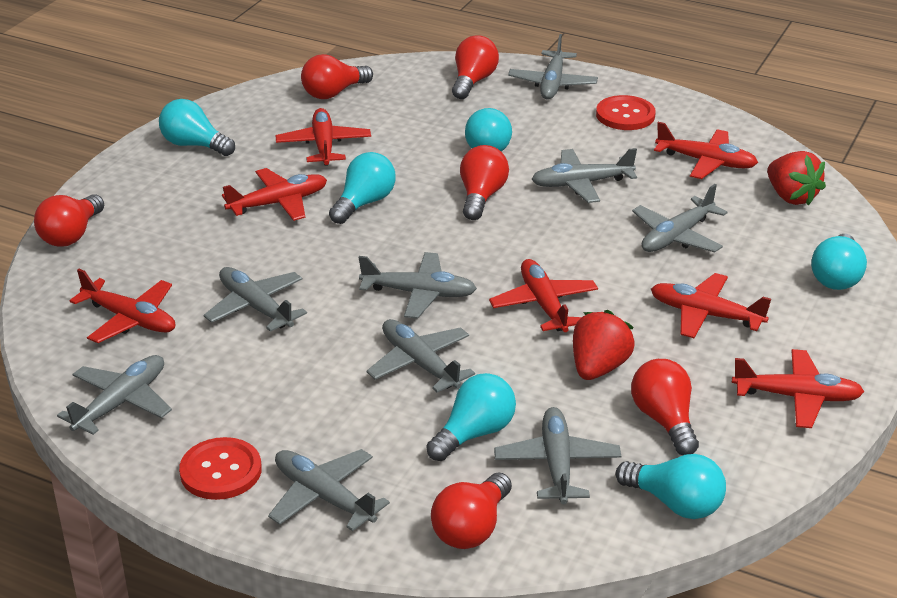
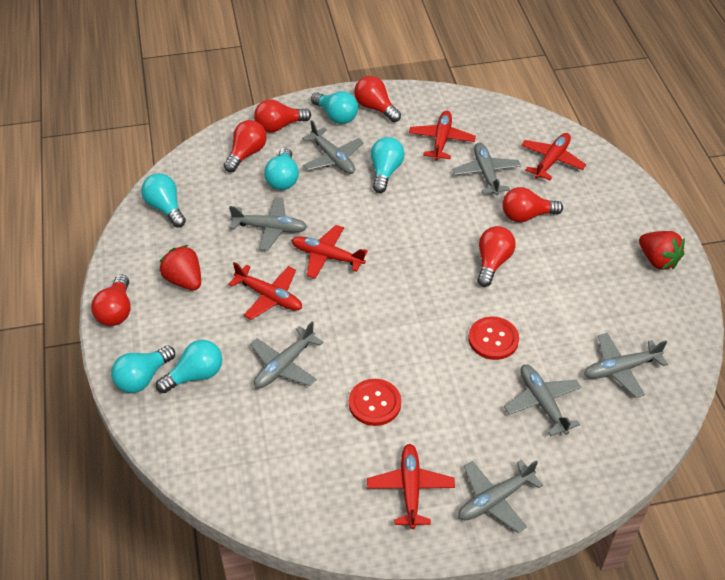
grey plane: [57,355,172,435] [203,267,307,332] [268,449,390,531] [359,252,477,319] [367,319,475,392] [494,407,621,504] [508,34,598,100] [531,148,637,203] [632,184,727,253] = 9 -> [229,198,307,251] [250,321,323,388] [302,120,364,174] [452,143,521,195] [458,460,543,533] [504,364,581,436] [584,333,668,398] = 7
red plane: [70,269,175,343] [222,168,327,221] [276,108,371,166] [489,259,598,332] [651,273,771,338] [654,122,758,179] [732,349,864,428] = 7 -> [228,262,302,320] [291,225,368,279] [367,444,455,529] [409,111,476,161] [521,133,586,180] = 5

